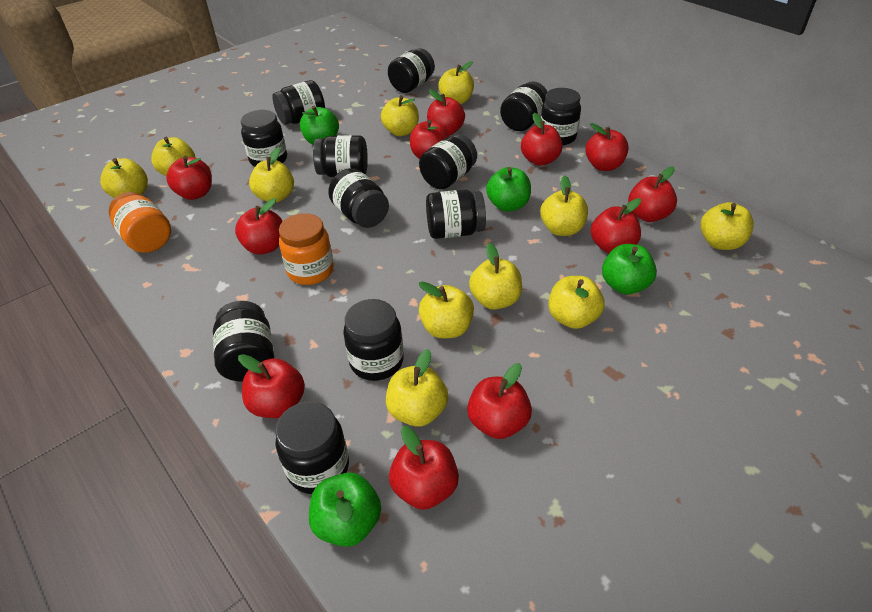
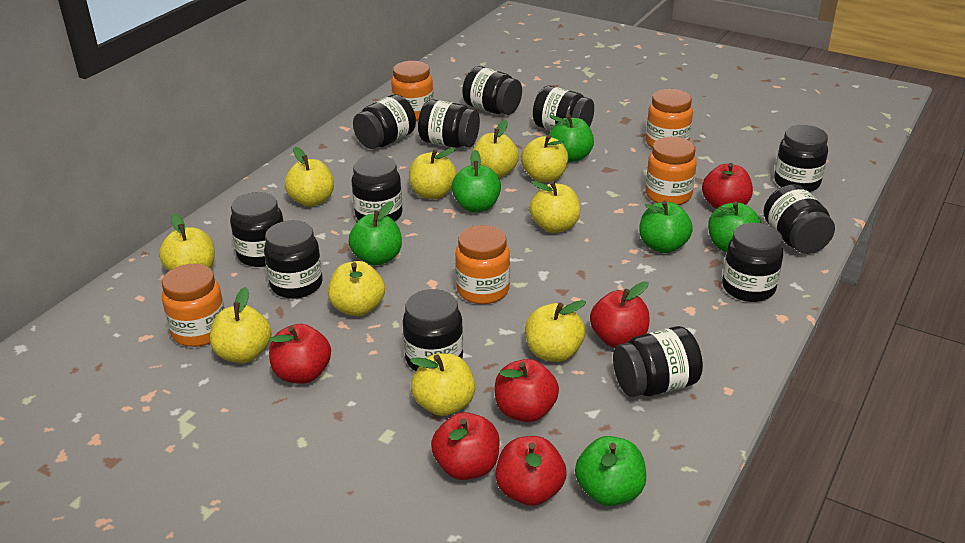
green apple: [300,106,339,145] [309,472,381,547] [486,167,531,212] [602,244,657,294] = 4 -> [349,201,402,266] [452,150,501,212] [549,114,594,162] [575,436,646,506] [639,200,693,253] [708,201,761,252] = 6
orange jar: [109,192,171,253] [279,213,334,285] = 2 -> [162,264,225,347] [391,61,434,121] [455,225,510,304] [646,89,693,148] [646,137,697,205] = 5
red apple: [166,156,212,200] [235,198,283,255] [238,354,305,418] [389,426,459,510] [410,120,449,159] [427,89,465,136] [467,363,532,439] [521,113,563,166] [585,123,629,171] [591,198,641,254] [628,167,677,222] = 11 -> [269,324,331,384] [431,412,500,480] [495,359,559,422] [495,436,566,506] [590,281,649,348] [702,163,753,209] = 6
yellow apple: [100,158,148,198] [151,137,196,176] [249,147,294,203] [381,95,419,136] [386,349,448,427] [419,282,474,338] [438,61,474,104] [469,243,522,310] [540,176,588,236] [548,276,605,329] [701,202,754,250] = 11 -> [159,213,215,271] [210,287,271,363] [285,147,334,206] [328,261,385,316] [409,148,457,199] [410,353,475,416] [473,120,519,178] [521,135,568,182] [525,300,586,362] [529,181,580,233] = 10

